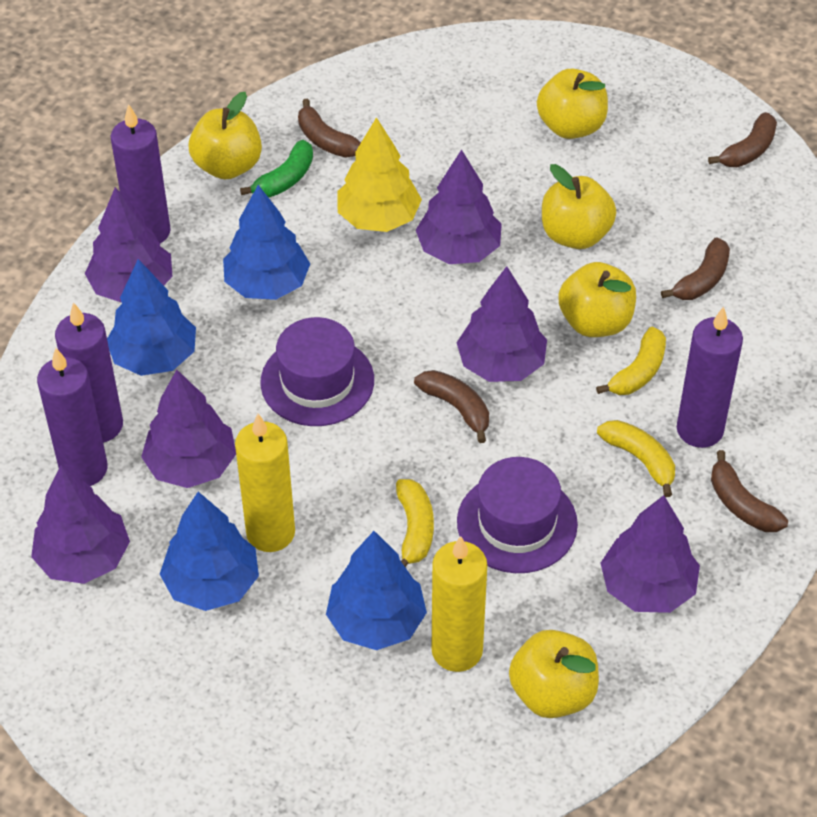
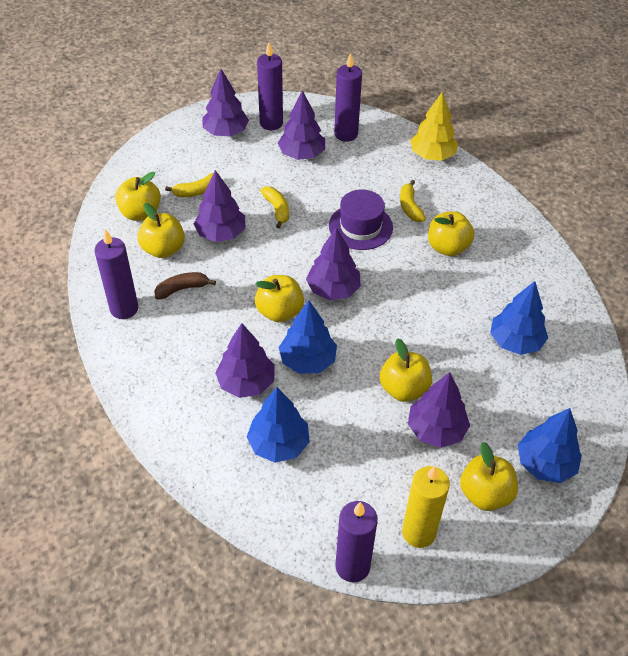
brown banana: [298,99,361,158] [414,370,489,443] [661,237,730,300] [708,112,777,167] [711,450,788,532] = 5 -> [154,272,216,299] = 1
green banana: [240,140,313,197] = 1 -> none = 0
purple hat: [260,317,374,426] [457,457,578,573] = 2 -> [329,189,393,250] = 1
yellow apple: [189,92,262,180] [509,630,599,718] [537,69,608,139] [542,164,616,249] [558,262,636,337] = 5 -> [115,172,161,221] [137,203,185,258] [255,275,304,322] [380,338,432,402] [428,211,475,256] [460,442,518,511] = 6
yellow candle: [235,414,295,552] [432,536,487,672] = 2 -> [402,466,450,548] = 1

